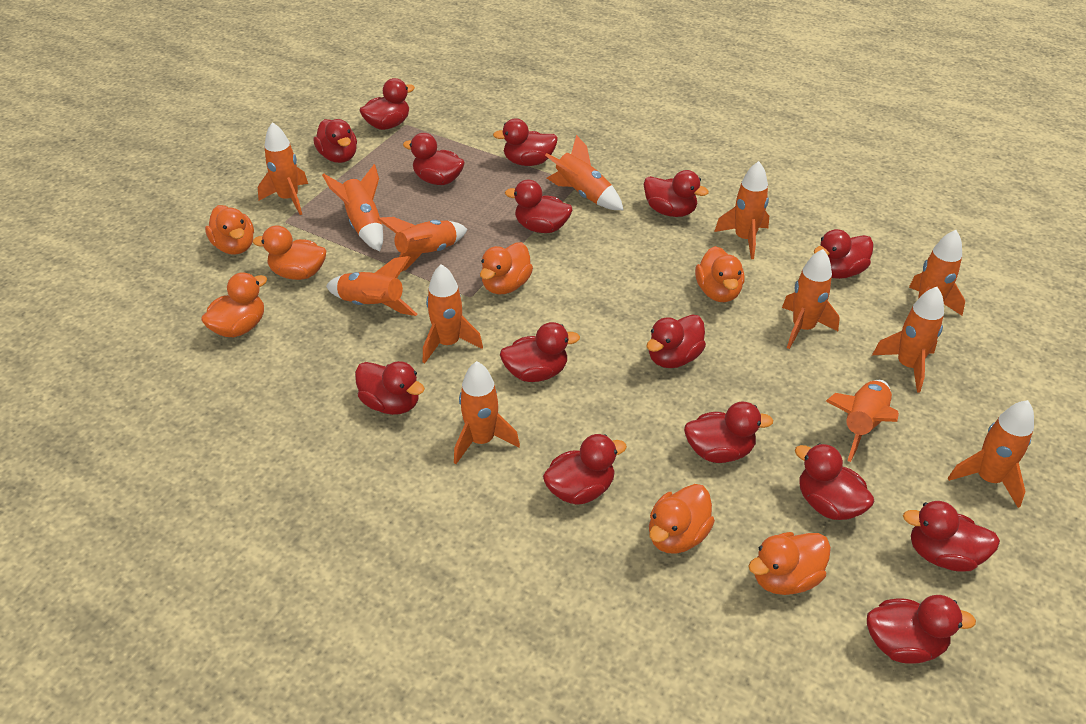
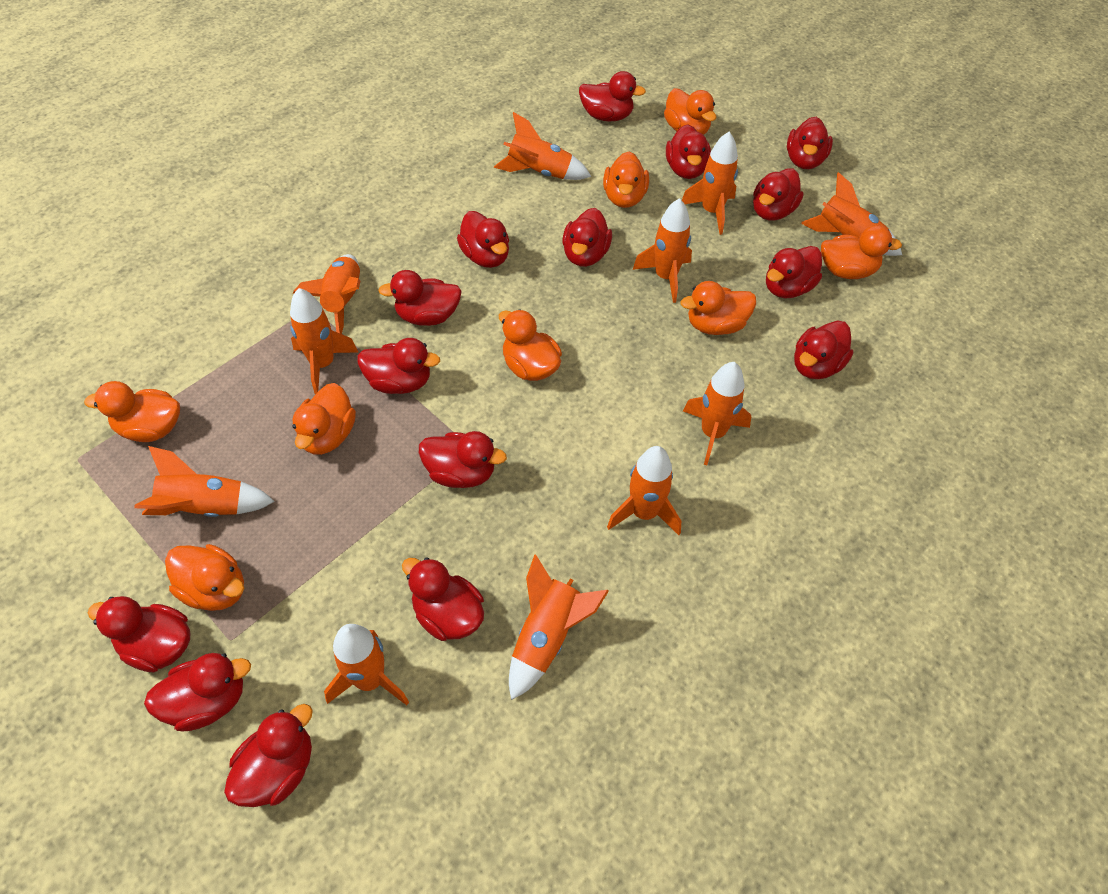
orange duck: [201,272,267,337] [205,205,254,255] [253,225,326,280] [480,242,533,294] [649,484,715,554] [695,246,744,302] [748,532,831,595] = 7 -> [84,381,180,442] [165,544,244,611] [292,383,356,455] [499,309,562,381] [603,152,649,208] [664,88,716,135] [681,281,756,335] [821,225,902,279] = 8
orange rocket: [258,122,308,215] [322,164,383,251] [326,256,417,316] [377,217,467,272] [423,264,483,363] [454,361,520,464] [545,135,623,210] [714,161,769,259] [782,249,840,349] [826,380,899,462] [872,287,944,392] [909,230,965,315] [948,400,1034,508] = 13 -> [134,446,275,517] [290,288,358,394] [293,254,360,334] [324,624,409,705] [494,112,591,180] [509,554,609,700] [607,446,681,535] [633,198,692,303] [682,132,738,235] [683,362,751,465] [801,172,902,256] = 11

